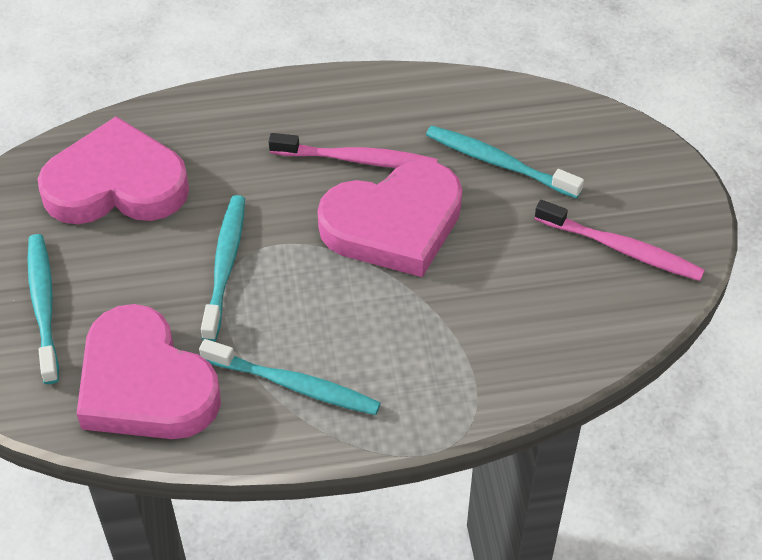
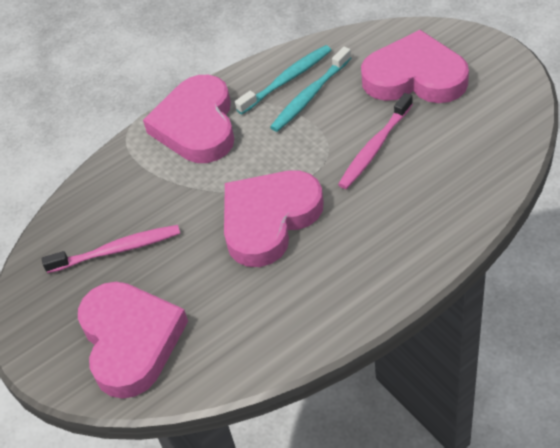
pink heart: [38,116,189,224] [77,304,221,439] [318,160,462,277] = 3 -> [78,282,188,399] [143,75,234,163] [224,170,324,267] [361,30,469,103] = 4
turquoise toothbrush: [27,234,59,384] [199,339,381,415] [201,195,245,341] [426,126,584,199] = 4 -> [235,45,331,114] [270,47,351,132] = 2

